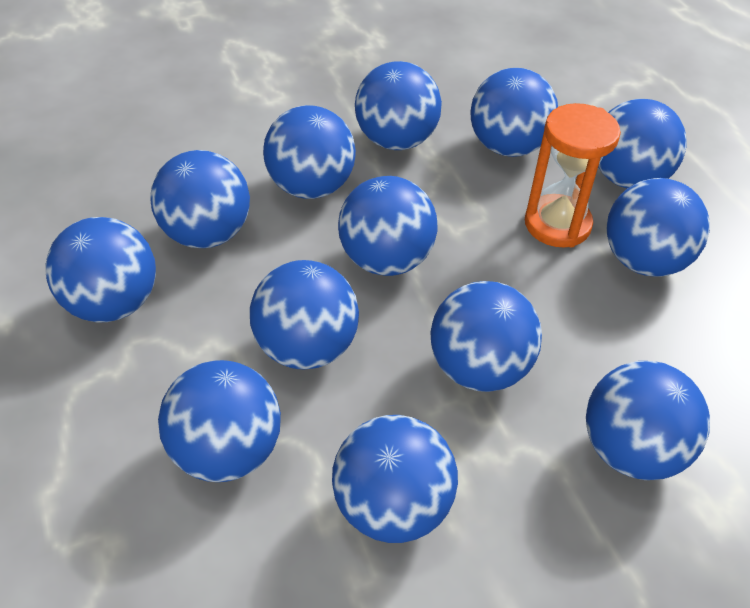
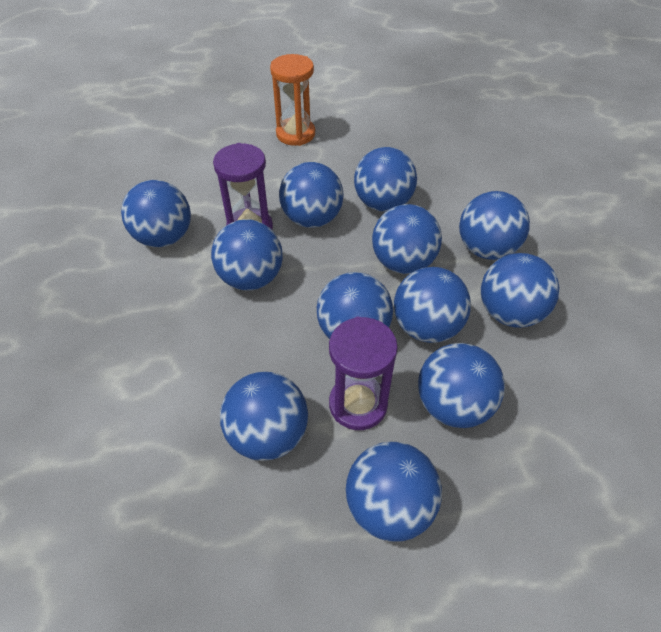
blue ball: [45,217,156,323] [150,150,250,248] [158,360,281,482] [250,260,359,369] [263,105,356,199] [332,415,458,543] [338,176,438,276] [355,61,442,150] [430,281,542,392] [470,68,558,157] [586,361,710,480] [598,99,687,189] [606,178,710,277] = 13 -> [121,180,191,247] [211,219,283,290] [220,371,308,461] [279,162,344,228] [317,272,393,339] [346,441,442,541] [354,147,417,212] [372,204,442,274] [394,267,471,343] [418,343,505,428] [459,191,530,260] [481,253,559,328] = 12
purple hourglass: none = 0 -> [213,143,273,229] [329,317,398,430] = 2

